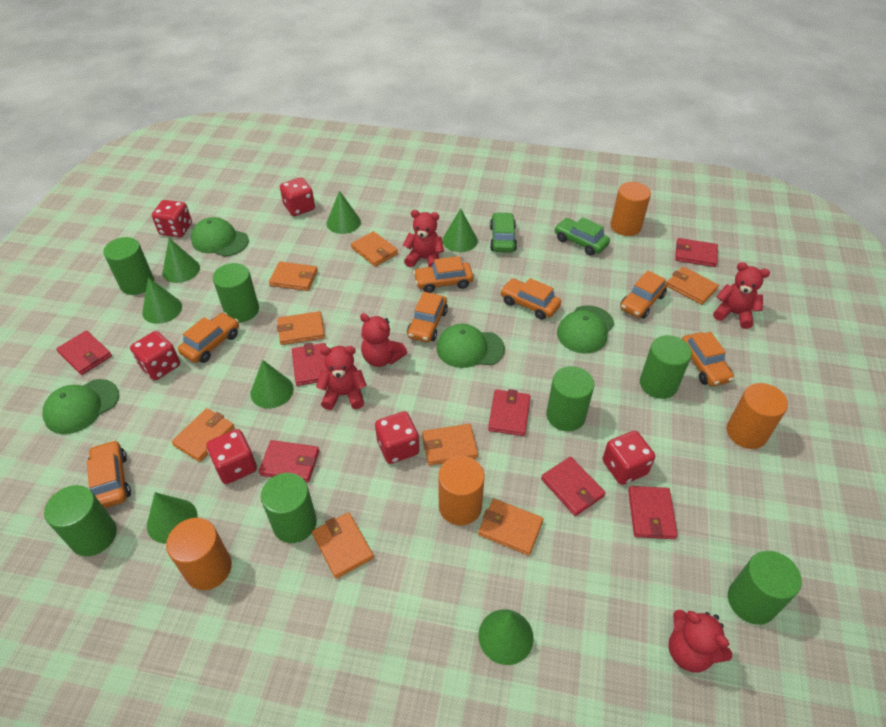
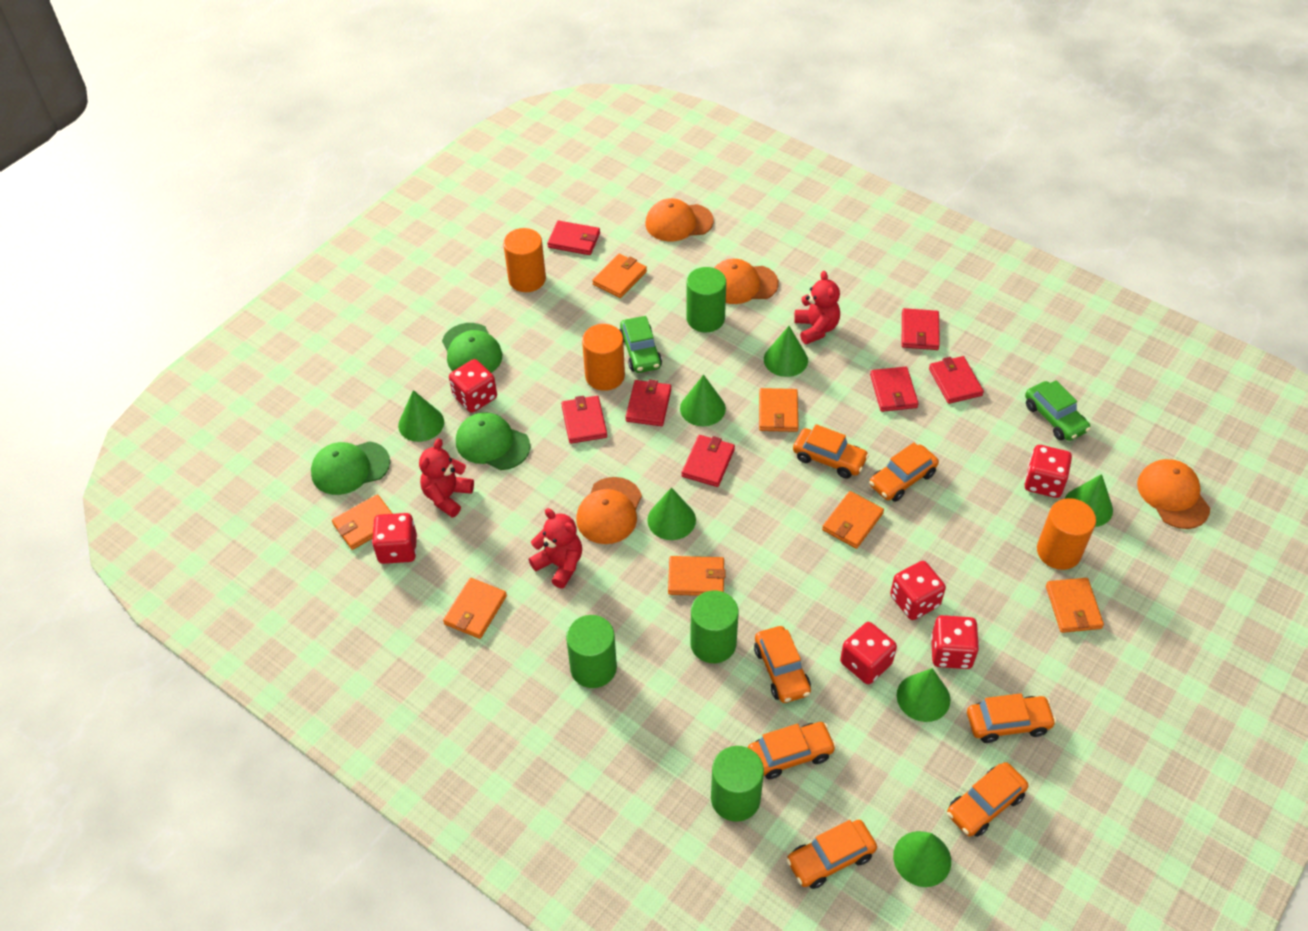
green cap: [43,379,119,434] [191,217,249,257] [436,324,505,368] [557,305,614,353] = 4 -> [311,441,390,495] [442,323,502,373] [456,412,531,470] = 3
green cylinder: [44,485,117,556] [103,237,154,295] [213,263,259,322] [261,473,317,543] [546,366,594,431] [640,335,692,399] [728,551,802,625] = 7 -> [566,615,617,688] [686,267,726,332] [690,591,739,663] [711,746,764,822] = 4
orange cap: none = 0 -> [576,477,642,544] [646,198,714,241] [714,259,779,304] [1137,459,1210,529] = 4
orange cylinder: [166,518,232,590] [438,456,485,526] [611,182,651,236] [727,383,788,449] = 4 -> [503,228,546,292] [582,324,625,391] [1037,498,1096,570] = 3
orange wallet: [171,408,235,462] [269,262,318,291] [277,311,325,345] [312,512,374,579] [351,231,398,267] [422,424,478,465] [478,499,543,555] [667,267,719,305] = 8 -> [332,494,393,550] [443,578,507,639] [592,254,647,298] [668,556,726,596] [759,388,798,432] [822,491,884,549] [1046,578,1104,633] = 7
red teddy bear: [316,346,367,410] [360,313,407,367] [403,210,444,268] [668,610,732,673] [713,262,770,329] = 5 -> [419,438,474,518] [529,508,582,588] [794,271,840,345] = 3

